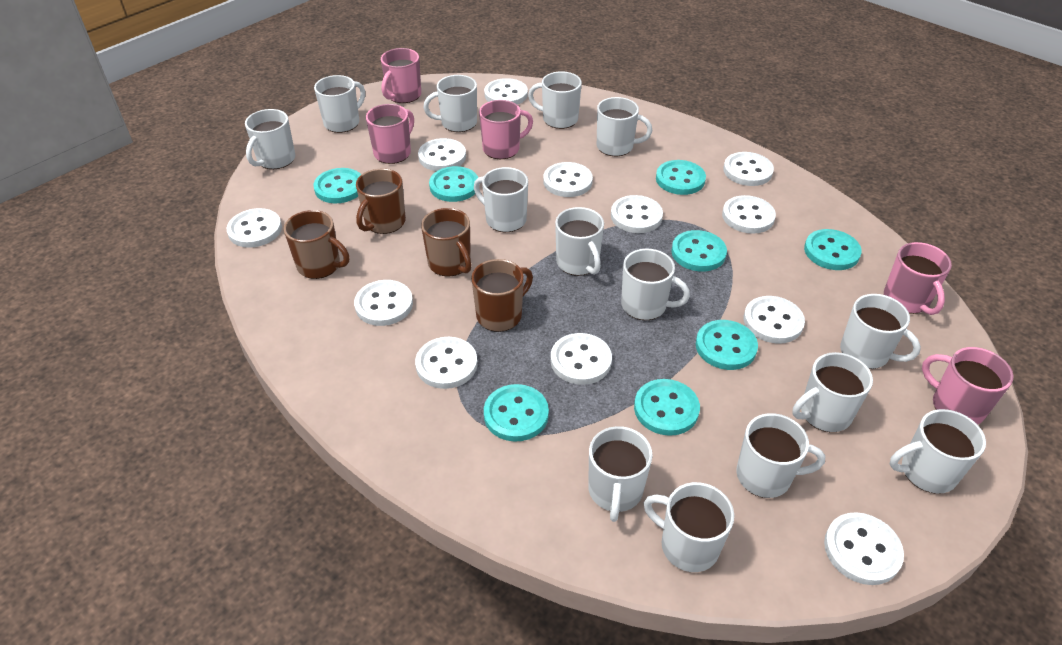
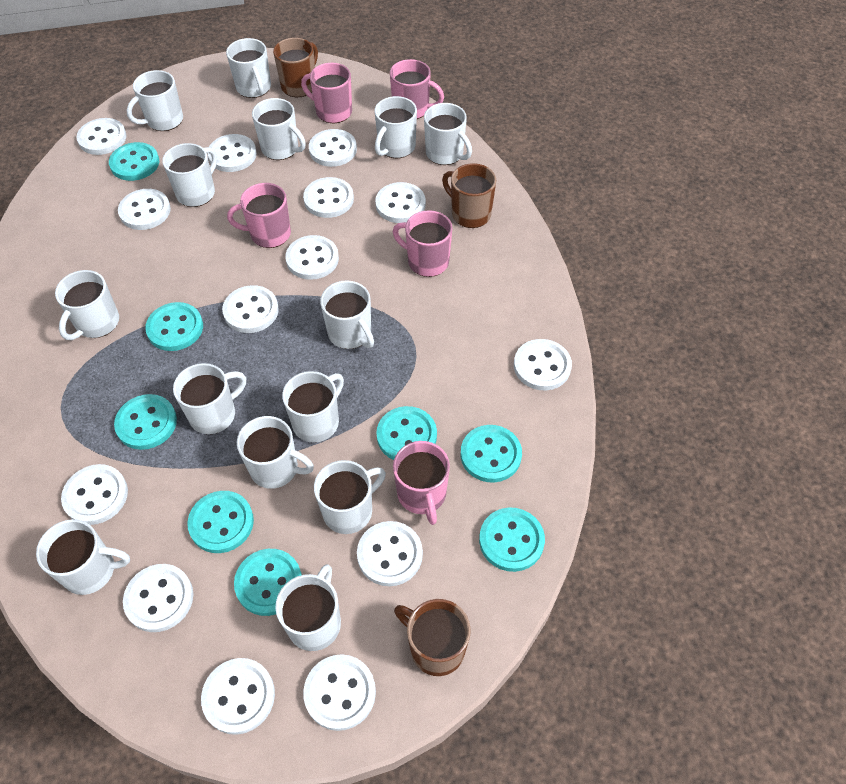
brown mug: [284,210,349,279] [356,169,406,234] [421,208,471,276] [471,259,533,332] = 4 -> [273,38,318,97] [394,599,471,676] [442,163,496,228] = 3
white button: [227,208,282,248] [354,280,413,326] [415,337,477,389] [418,138,466,171] [484,78,528,105] [543,162,593,197] [551,333,612,385] [611,195,663,233] [722,195,776,234] [723,152,774,186] [744,296,805,344] [824,512,904,585] = 12 -> [61,464,128,525] [77,118,127,155] [118,189,171,230] [123,564,193,632] [201,658,275,735] [207,134,257,172] [222,285,279,333] [285,235,339,280] [303,177,354,218] [303,654,376,731] [309,129,357,167] [357,521,423,586] [375,182,426,223] [514,339,572,390] = 14

